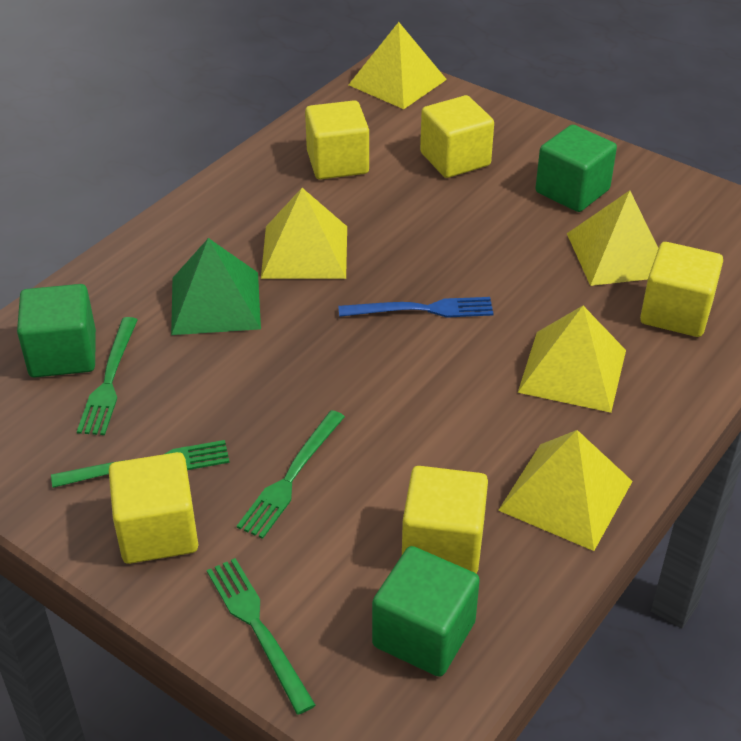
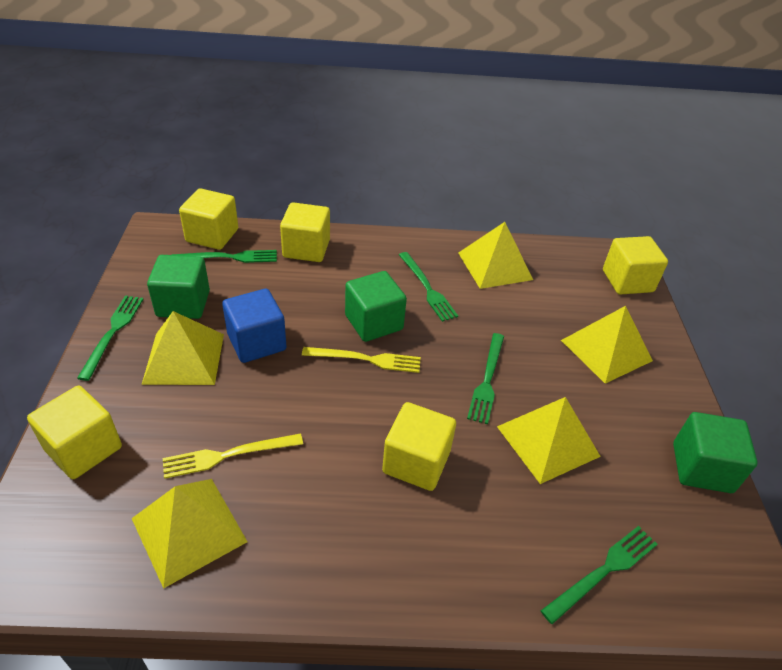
blue cube: none = 0 -> [222,289,286,363] = 1
blue fork: [338,297,494,318] = 1 -> none = 0
green fork: [51,440,230,488] [77,317,138,435] [207,558,316,715] [237,410,345,539] = 4 -> [77,296,143,381] [172,250,277,263] [399,252,458,322] [467,333,504,424] [541,526,658,624] = 5
green pyramid: [171,238,261,335] = 1 -> none = 0
yellow fork: none = 0 -> [163,433,303,479] [302,347,421,373] = 2

